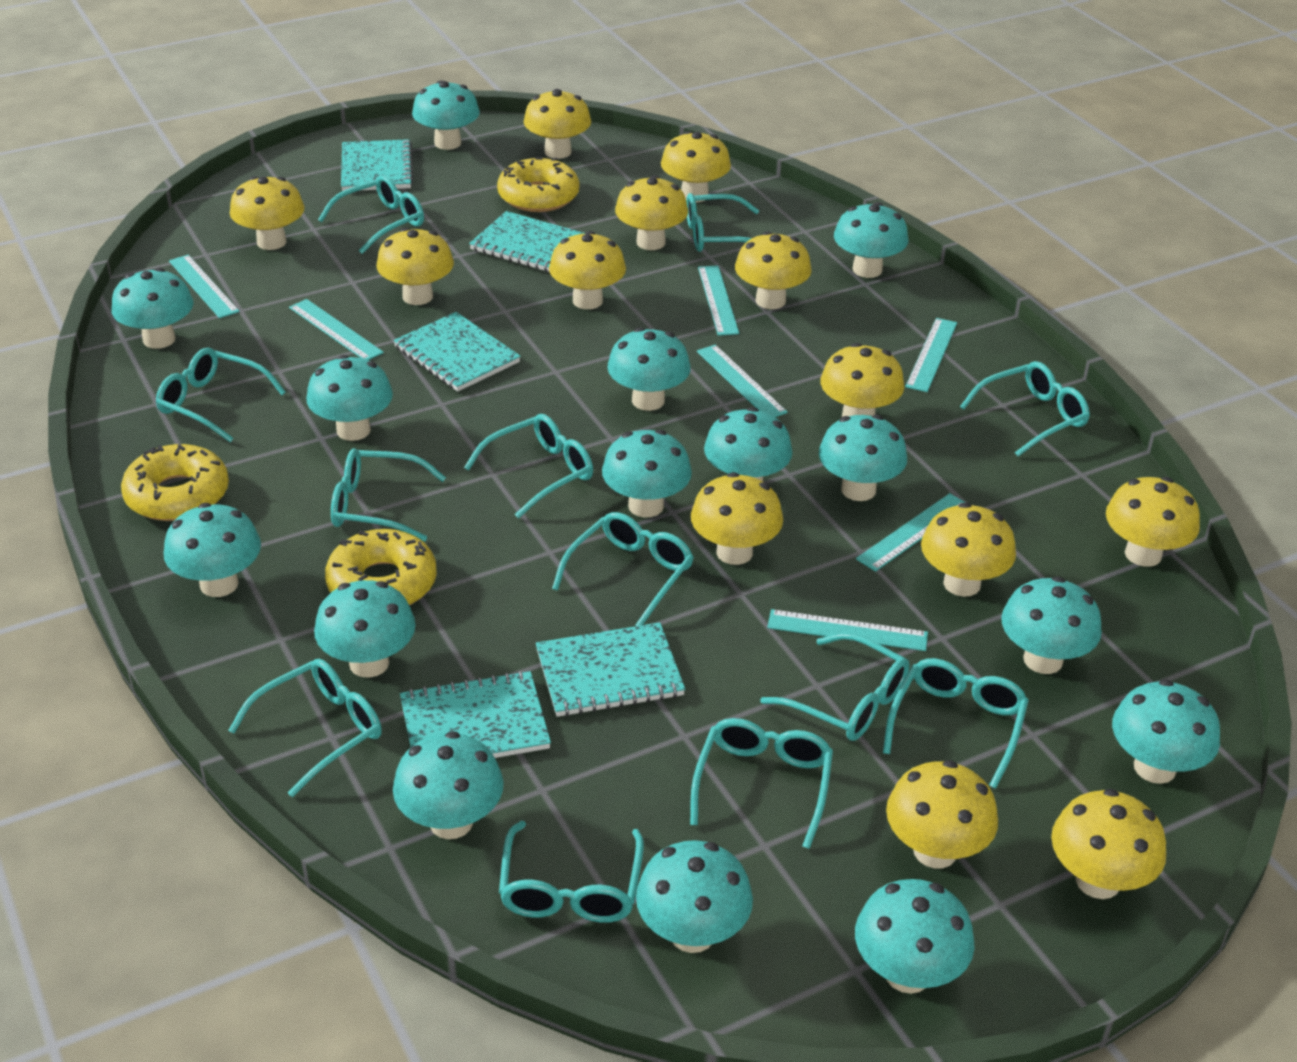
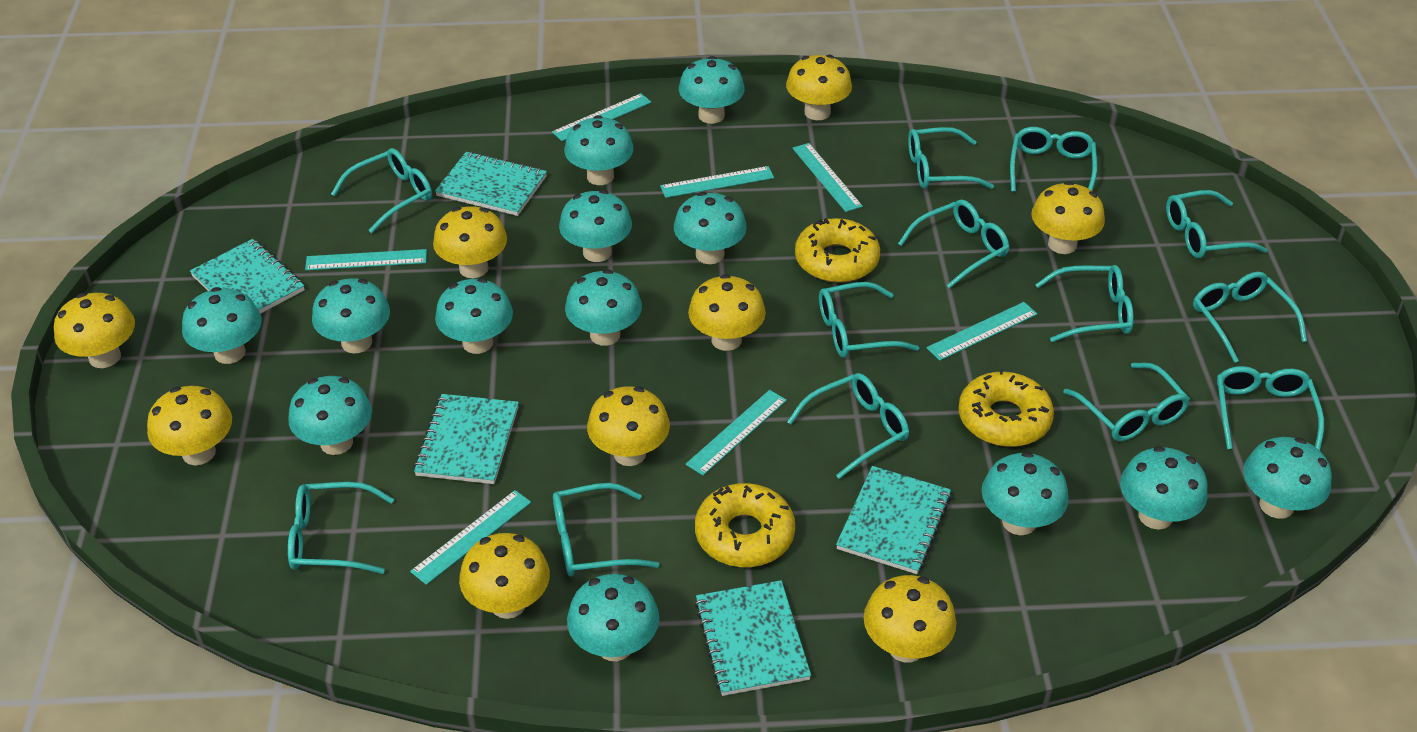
turquoise glasses: [156,348,286,442] [228,659,382,797] [318,175,424,254] [331,448,446,542] [464,414,593,518] [499,821,644,923] [552,512,694,626] [686,193,759,252] [690,718,833,849] [760,633,910,741] [883,658,1029,789] [960,361,1090,457] = 12 -> [288,482,394,574] [331,148,432,233] [553,483,660,577] [787,373,909,479] [819,282,919,358] [898,200,1009,289] [908,127,994,189] [1010,127,1097,192] [1035,265,1134,342] [1063,363,1190,441] [1166,190,1268,258] [1193,272,1307,363] [1217,366,1324,451] = 13
turquoise mushroom: [112,268,194,349] [164,503,261,597] [306,355,393,441] [314,580,415,678] [393,731,504,839] [412,80,480,150] [602,430,692,518] [607,327,691,411] [636,840,753,953] [704,407,793,481] [819,415,907,501] [834,202,909,278] [855,879,975,994] [1001,577,1102,674] [1112,679,1220,784] = 15 -> [182,287,262,364] [288,376,372,455] [312,278,390,353] [435,278,513,354] [559,190,632,262] [564,115,634,185] [565,269,642,346] [567,574,659,661] [674,192,747,264] [679,56,745,124] [982,452,1069,535] [1120,446,1208,530] [1243,437,1332,519] = 13
yellow mushroom: [230,176,305,250] [376,228,454,305] [523,89,591,159] [549,231,626,309] [615,175,688,250] [661,131,731,203] [691,472,783,565] [735,231,812,309] [820,343,904,417] [886,760,998,869] [921,503,1016,597] [1051,789,1166,899] [1106,477,1200,567] = 13 -> [54,293,135,368] [147,386,232,465] [433,206,507,278] [459,533,550,619] [587,386,670,466] [688,274,766,351] [786,55,852,120] [864,575,956,663] [1031,181,1105,254] = 9

